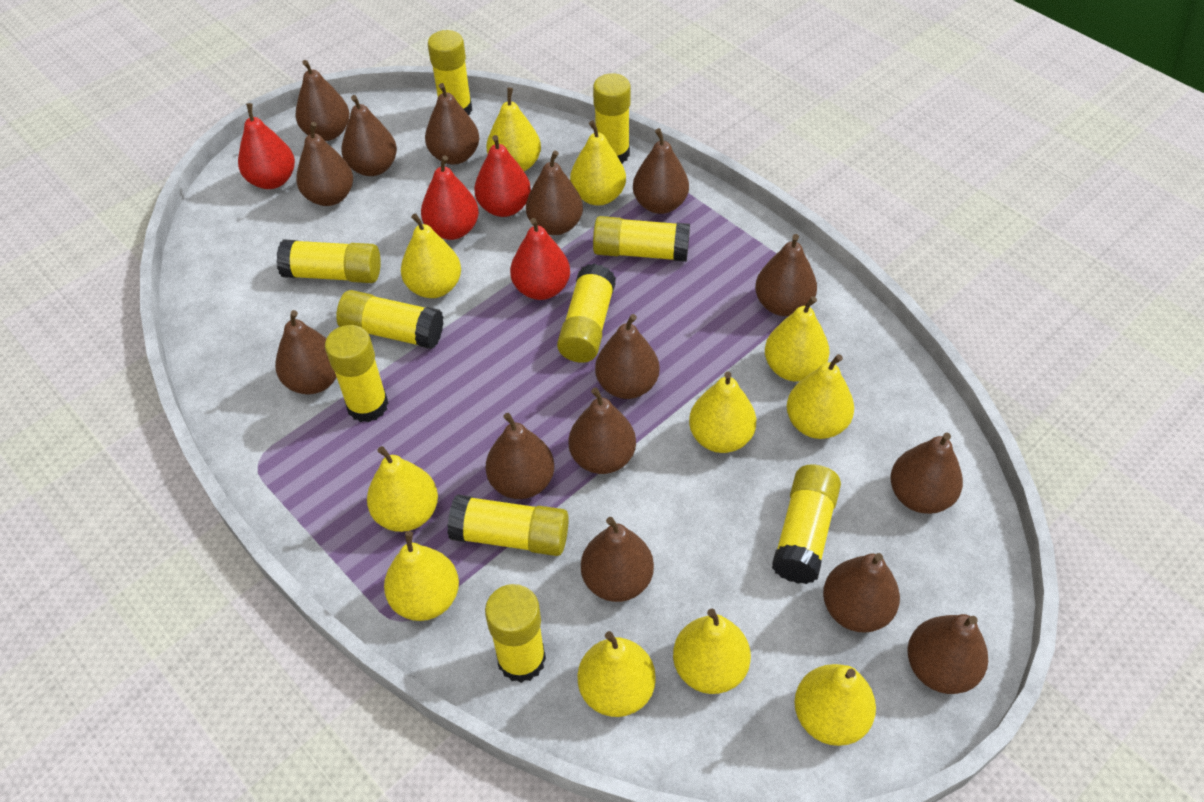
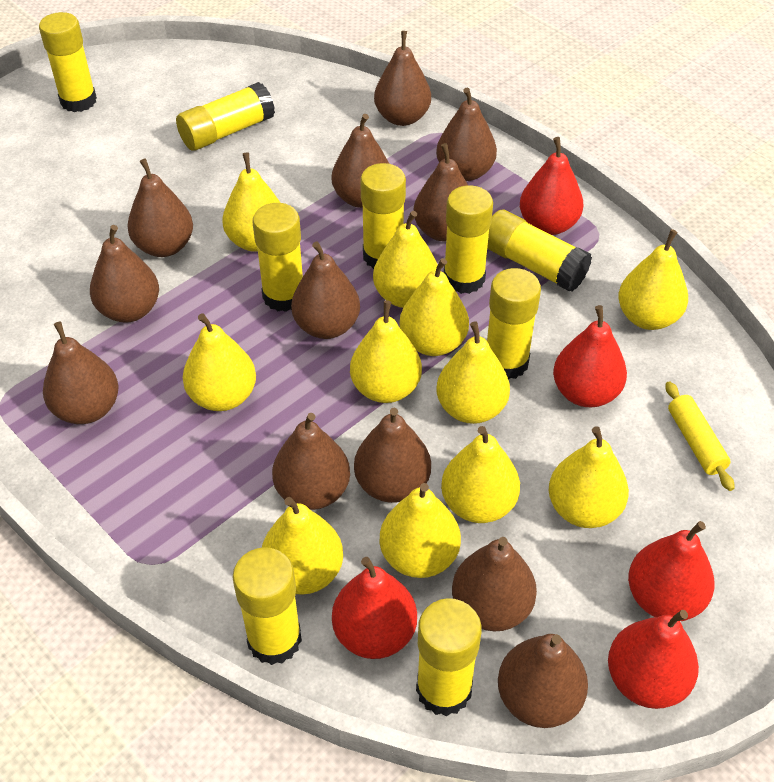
brown pear: [275,310,337,394] [295,60,350,141] [296,122,353,206] [341,95,397,176] [425,83,479,165] [486,413,554,499] [526,150,583,235] [569,388,636,474] [581,517,654,602] [595,314,660,399] [633,128,689,214] [755,234,817,316] [823,553,900,633] [890,433,963,514] [907,614,988,694] = 15 -> [43,322,119,424] [90,225,159,323] [127,158,193,257] [272,413,350,510] [291,242,360,339] [332,114,389,208] [354,407,431,503] [374,31,431,126] [413,143,468,242] [436,88,497,181] [452,537,537,631] [498,634,588,728] = 12
red pear: [238,103,295,189] [421,156,479,240] [474,135,531,217] [510,218,570,300] = 4 -> [332,557,417,659] [520,137,583,235] [553,305,627,407] [608,610,699,709] [628,521,715,621] = 5
yellow glue stick: [276,239,381,283] [325,325,388,423] [336,290,443,349] [428,30,472,115] [447,494,569,556] [485,584,546,683] [557,264,616,363] [593,73,631,164] [593,216,690,262] [772,464,841,584] = 10 -> [39,12,97,112] [176,82,275,151] [233,547,302,665] [252,203,303,312] [360,163,406,269] [416,598,482,716] [444,185,493,294] [487,210,592,292] [487,268,541,379] = 9
yellow rolling pin: none = 0 -> [666,381,734,491] = 1

